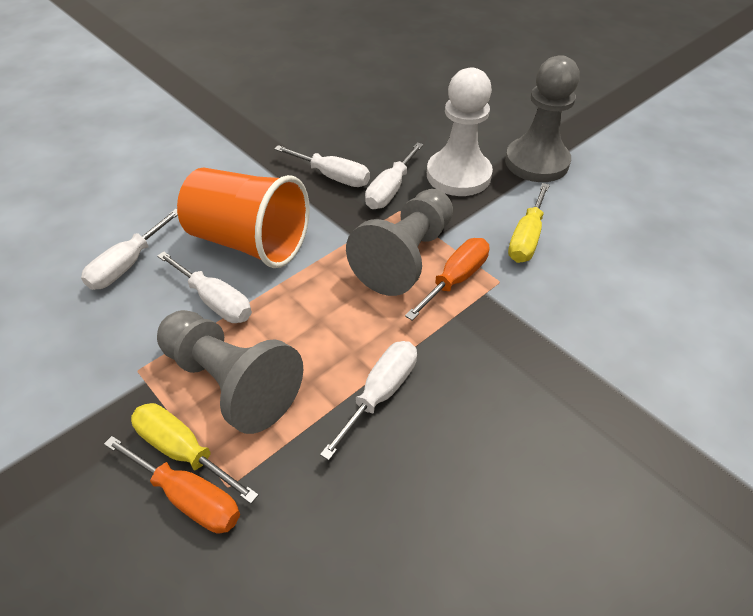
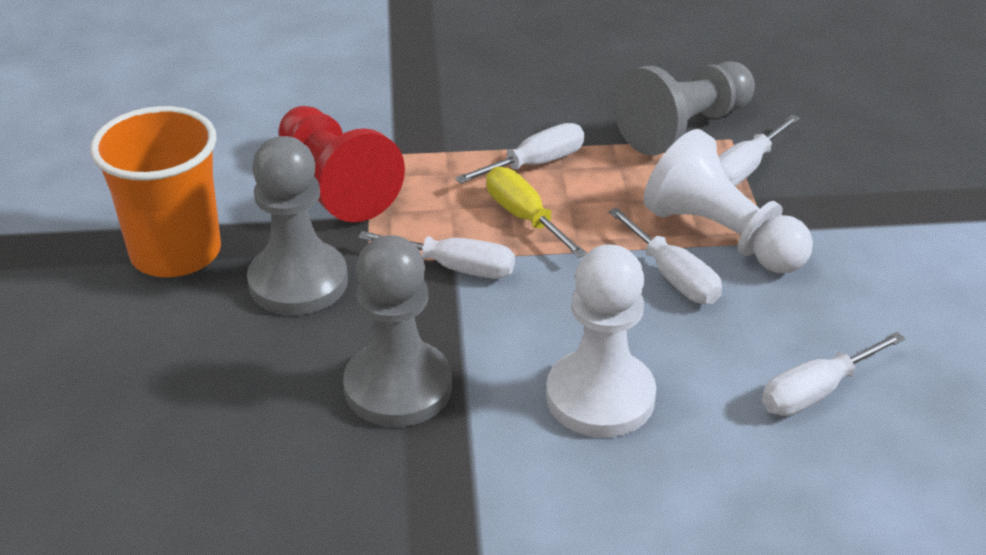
orange screwdriver: [104,436,240,533] [405,238,490,320] = 2 -> none = 0
red pawn: none = 0 -> [279,106,405,222] = 1
white pawn: [427,67,493,196] = 1 -> [546,244,656,438] [643,129,813,273] = 2
yellow screwdriver: [131,403,259,504] [508,183,550,263] = 2 -> [486,167,587,258] = 1

